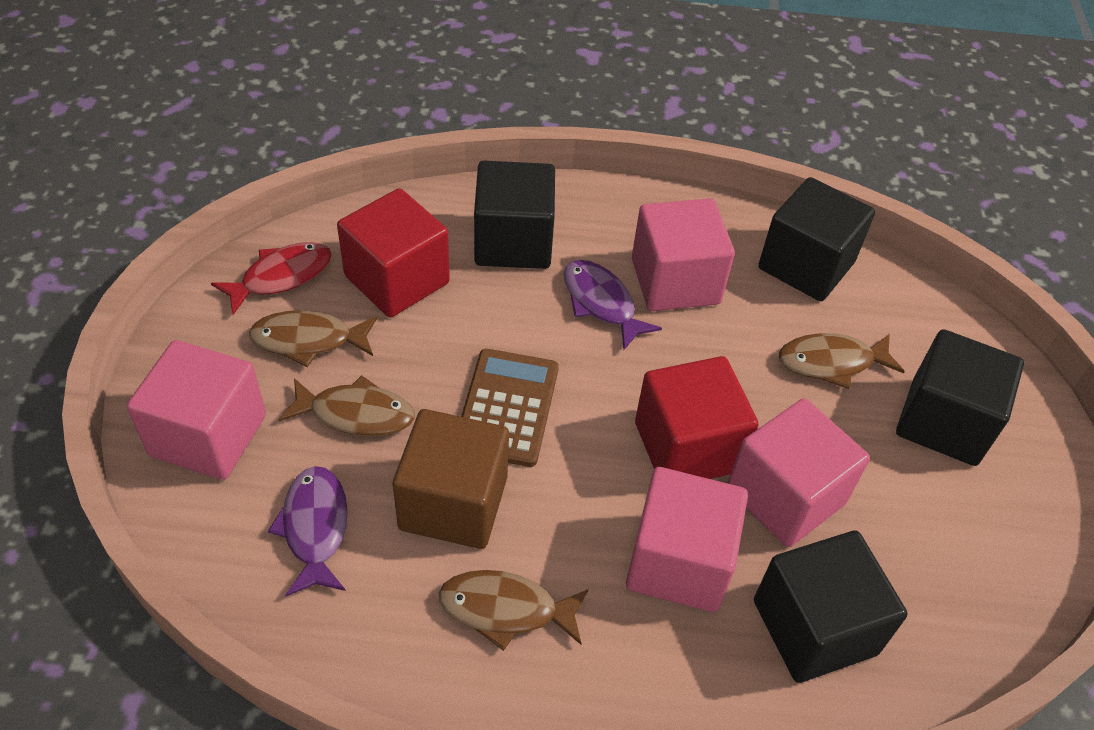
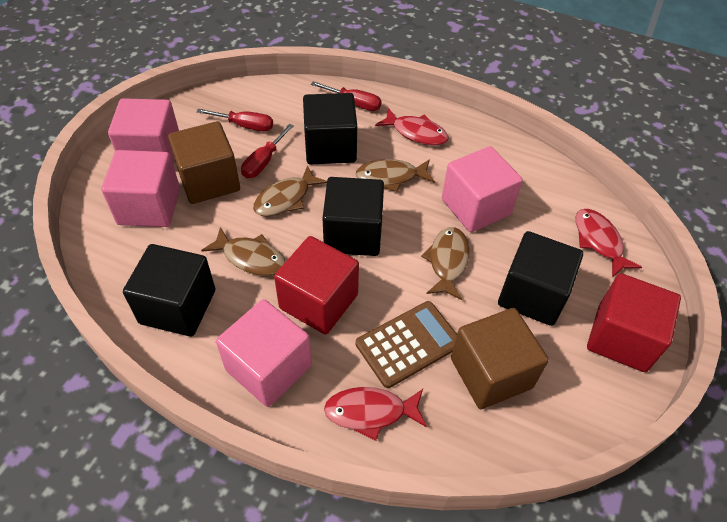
brown cube: [393,409,509,549] = 1 -> [168,121,240,204] [451,308,549,409] = 2
purple fish: [268,466,348,597] [564,260,662,350] = 2 -> none = 0
red fish: [211,242,332,315] = 1 -> [324,387,427,441] [375,108,449,145] [575,209,642,278] = 3
red screwdriver: none = 0 -> [197,109,273,131] [241,124,294,178] [311,81,382,111] = 3

